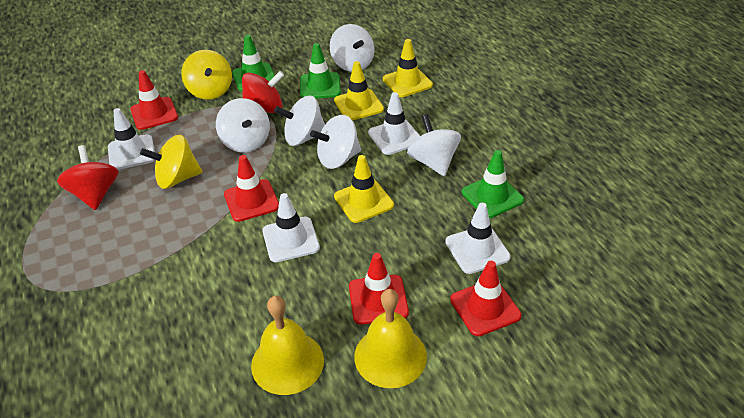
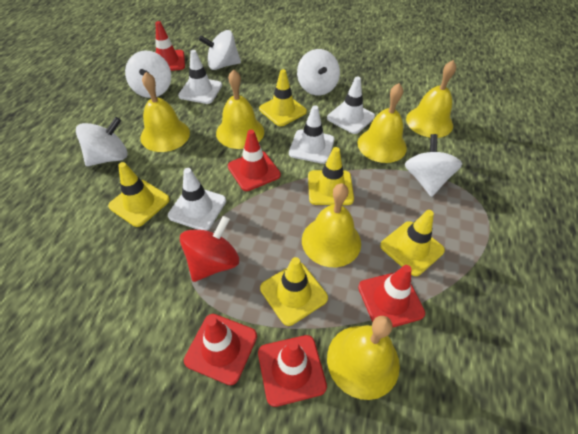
green traffic cone: [232,35,275,92] [300,43,341,99] [462,150,524,218] = 3 -> none = 0
red spinning top: [57,145,118,210] [242,71,284,113] = 2 -> [180,216,239,282] = 1
red traffic cone: [131,70,178,130] [224,155,279,222] [349,253,409,325] [450,261,522,336] = 4 -> [156,21,185,71] [184,314,257,385] [228,130,281,191] [258,335,327,407] [358,265,425,327] = 5
yellow bell: [251,296,324,395] [354,289,427,388] = 2 -> [140,72,190,152] [216,69,264,149] [302,183,361,267] [327,316,400,400] [358,83,407,163] [406,60,456,138] = 6
yellow spinning top: [140,135,202,189] [181,50,232,100] = 2 -> none = 0
yellow traffic cone: [334,61,384,121] [334,155,394,223] [383,39,433,97] = 3 -> [108,162,170,227] [259,69,307,126] [260,257,328,326] [308,147,354,205] [380,210,445,276] = 5

